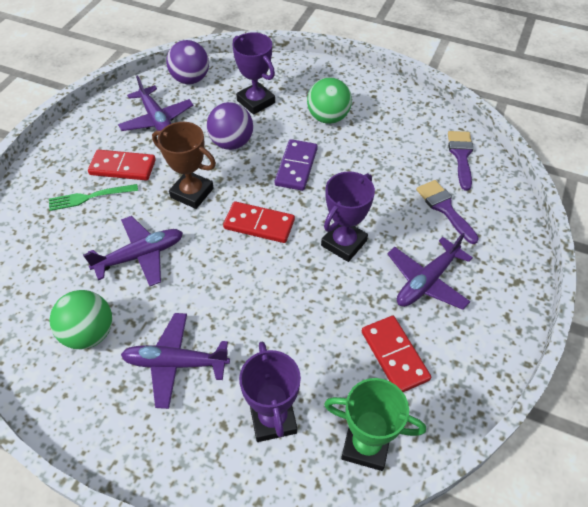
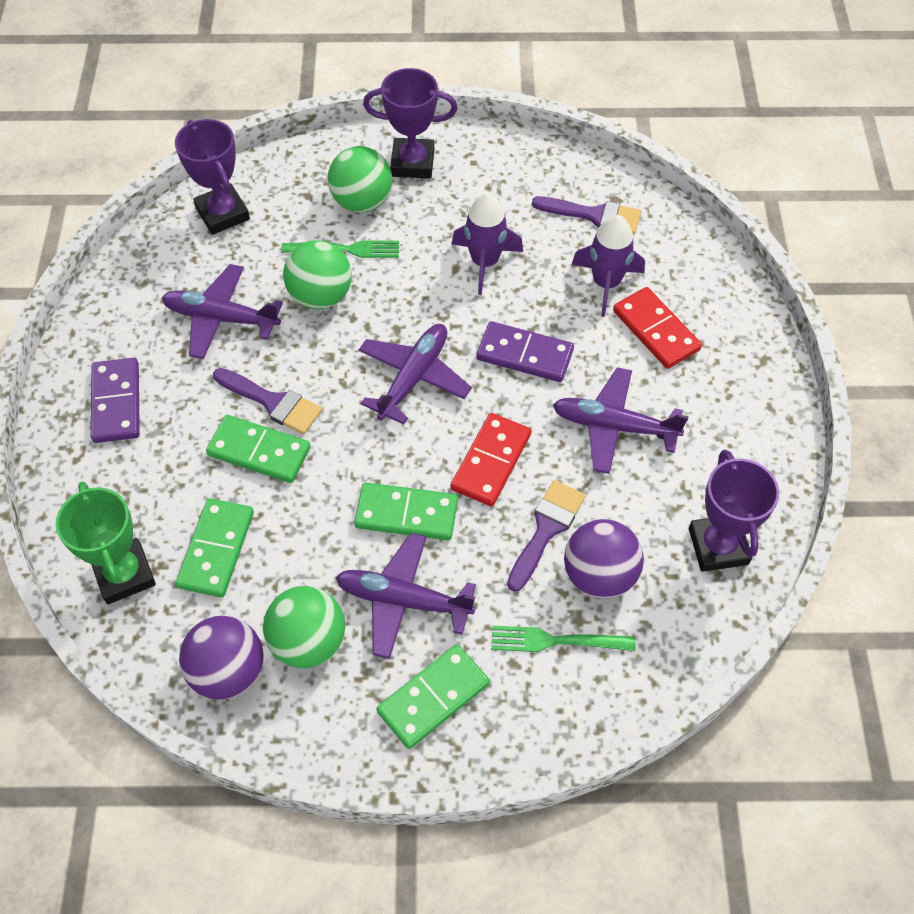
brown trophy: [152,122,216,209] = 1 -> none = 0
green ball: [50,290,112,349] [307,78,352,124] = 2 -> [263,586,345,668] [283,240,352,309] [328,146,393,213] = 3
green domino: none = 0 -> [176,498,254,597] [206,415,311,483] [354,482,458,540] [376,644,490,749] = 4
green fork: [49,184,138,211] = 1 -> [281,240,399,258] [491,626,636,652] = 2
purple brush: [416,180,479,244] [448,131,473,191] = 2 -> [213,368,322,435] [507,480,586,592] [532,196,641,235] = 3
purple domino: [275,139,318,191] = 1 -> [91,358,140,443] [476,321,574,382] = 2
purple rocket: none = 0 -> [452,193,523,295] [571,215,645,317] = 2
red domino: [88,150,156,181] [223,201,295,243] [362,316,431,392] = 3 -> [450,413,531,506] [613,287,702,369] = 2

